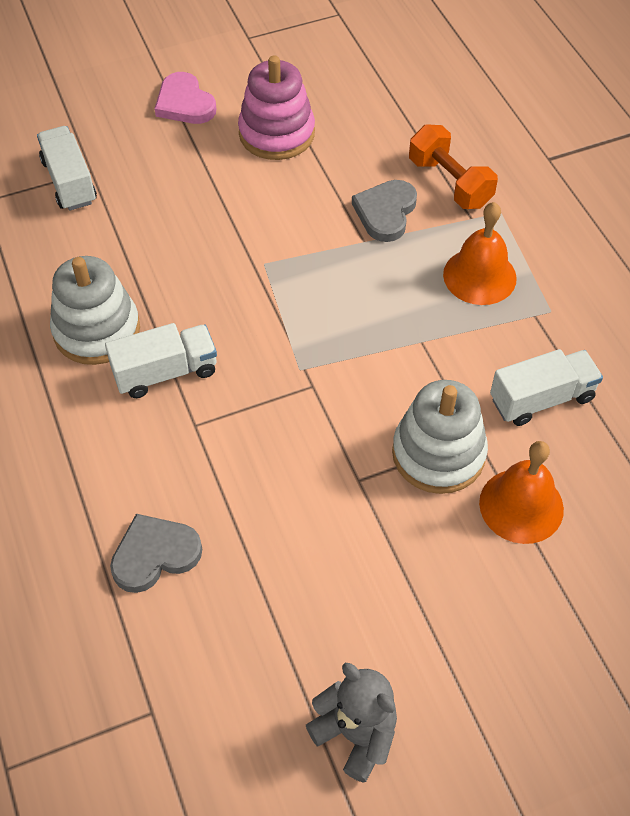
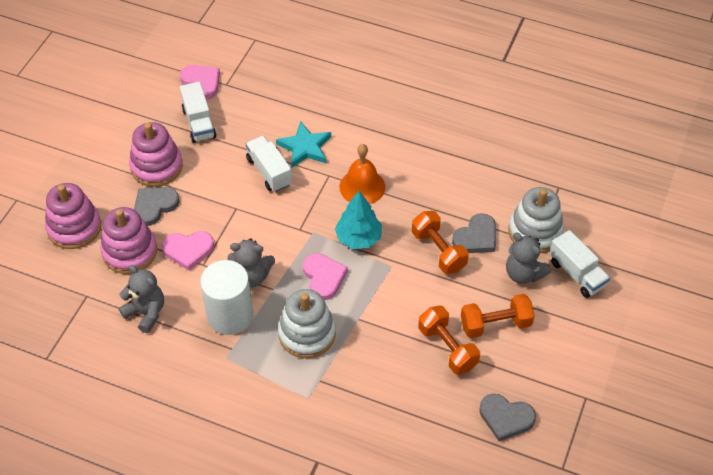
grey heart: [110,514,202,593] [352,180,417,242] = 2 -> [134,187,179,226] [452,213,496,253] [479,394,536,441] = 3
grey teddy bear: [306,663,397,783] = 1 -> [119,265,164,333] [228,238,275,288] [506,233,551,284] = 3
orange bell: [443,202,517,305] [479,441,564,544] = 2 -> [339,144,385,204] = 1
orange dumbbell: [409,124,498,209] = 1 -> [412,211,469,274] [418,306,480,375] [461,294,535,338] = 3
pink heart: [155,72,216,124] = 1 -> [162,231,214,270] [180,65,220,100] [303,253,348,300] = 3
pink stacking toy: [238,55,315,160] = 1 -> [45,183,101,249] [101,207,157,274] [129,122,183,187] = 3
turquoise star: none = 0 -> [276,121,331,168] = 1
turquoise tree: none = 0 -> [335,191,382,249] = 1
white cylinder: none = 0 -> [200,260,253,335] = 1

